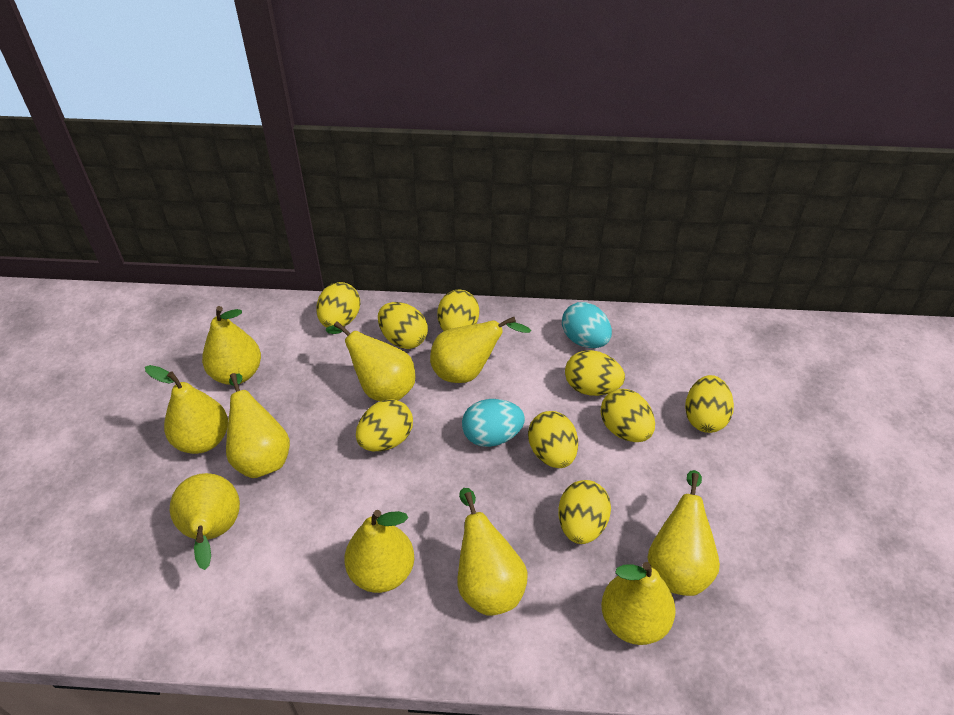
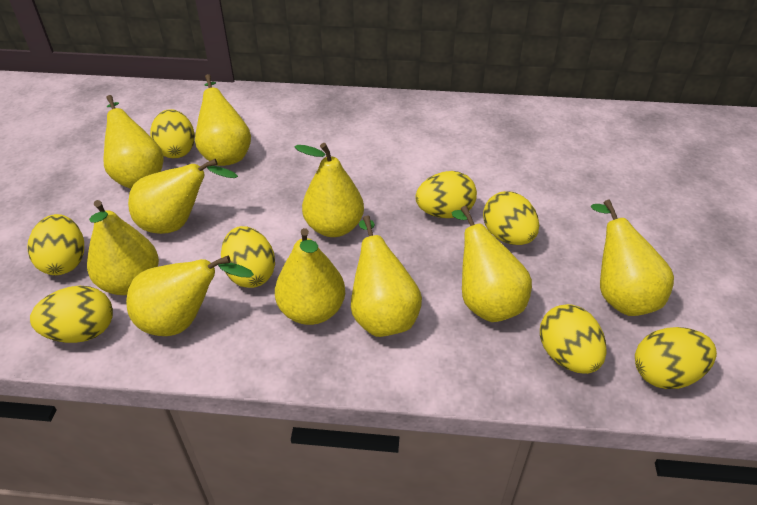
turquoise egg: [462,399,525,447] [562,302,612,348] = 2 -> none = 0
yellow egg: [316,282,361,328] [356,399,413,451] [378,302,428,349] [437,290,479,331] [528,411,578,468] [558,480,611,544] [565,350,625,396] [601,389,655,442] [685,375,734,433] = 9 -> [27,214,84,275] [30,286,113,343] [150,109,195,158] [221,226,275,288] [415,171,477,218] [483,191,539,245] [540,304,607,374] [635,327,717,389] = 8

